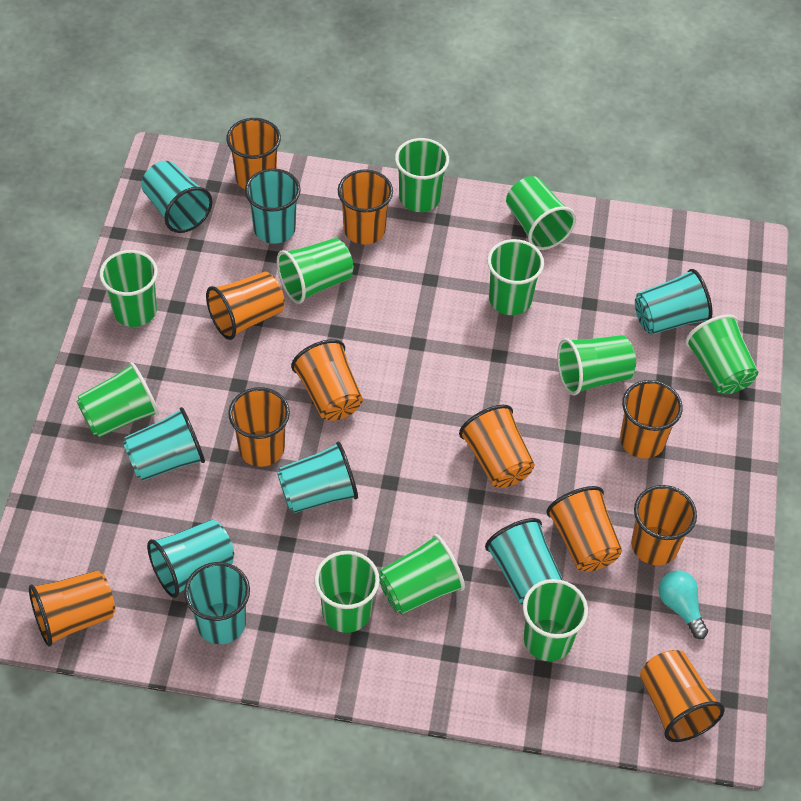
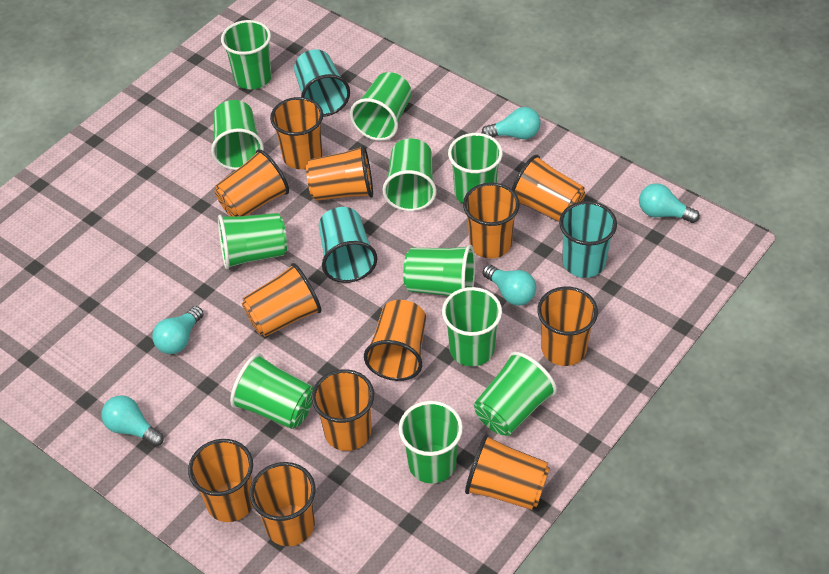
orange cup: [29,570,115,646] [206,272,285,340] [226,118,281,189] [228,387,290,467] [291,339,363,421] [338,169,393,245] [459,405,535,488] [546,486,622,572] [620,380,683,459] [631,485,697,565] [640,650,725,742] = 11 -> [188,439,253,522] [215,149,289,216] [242,263,321,337] [250,462,315,546] [270,97,323,169] [306,145,373,201] [312,369,374,451] [364,300,426,381] [463,183,520,258] [465,434,550,510] [512,155,585,222] [537,287,598,366] = 12
turquoise cup: [123,407,205,481] [141,161,212,233] [147,520,234,598] [184,562,250,644] [245,169,301,244] [277,442,358,513] [485,518,563,604] [635,269,712,335] = 8 -> [294,49,350,117] [319,207,377,283] [559,201,617,278] = 3
turquoise light bulb: [658,570,708,639] = 1 -> [101,396,164,447] [152,306,203,354] [482,107,541,139] [483,265,536,306] [639,183,700,223] = 5

